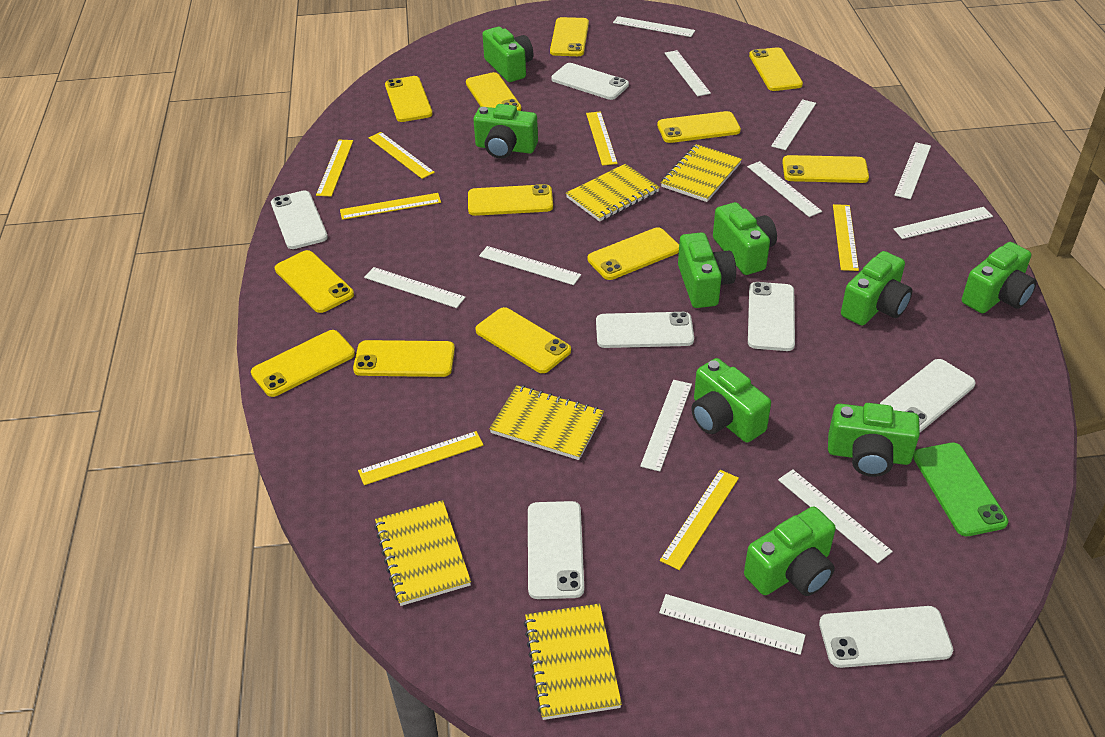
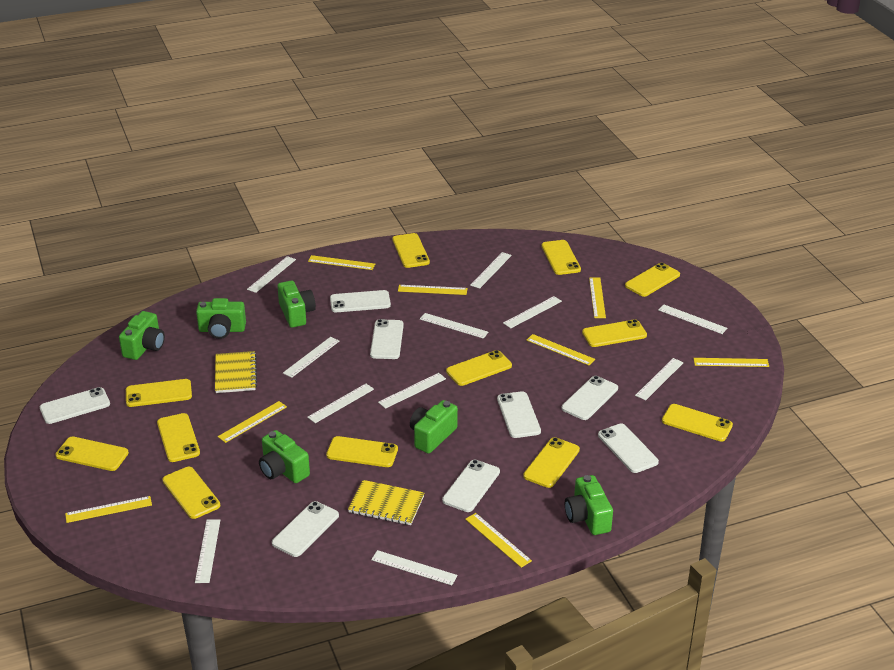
green camera: [474,104,538,159] [482,27,533,82] [678,232,736,308] [691,358,771,442] [713,202,777,275] [744,506,836,596] [828,403,920,477] [841,251,912,326] [962,242,1037,313] = 9 -> [119,311,165,360] [196,298,246,339] [259,430,310,483] [277,281,316,328] [410,400,458,454] [565,475,613,535] = 6
green phone: [913,443,1008,536] = 1 -> none = 0
white phone: [271,190,328,249] [528,501,584,599] [552,63,629,100] [596,312,694,348] [748,282,795,351] [819,606,953,668] [880,359,976,432] = 7 -> [40,387,110,424] [272,501,339,557] [330,290,391,312] [370,319,404,359] [442,460,500,512] [497,391,541,438] [562,376,618,420] [598,423,659,473] = 8
yellow notebook: [374,500,471,606] [489,385,604,460] [524,603,622,720] [566,164,660,222] [661,144,742,202] = 5 -> [215,351,257,393] [348,480,424,525] = 2
yellow ruler: [316,140,353,196] [340,193,441,220] [358,431,484,485] [369,132,435,179] [586,111,618,166] [660,470,739,570] [833,204,859,271] = 7 -> [65,496,152,523] [218,401,287,443] [308,255,375,270] [398,285,467,295] [465,513,532,568] [527,334,595,366] [589,278,606,318] [693,358,769,367] = 8

